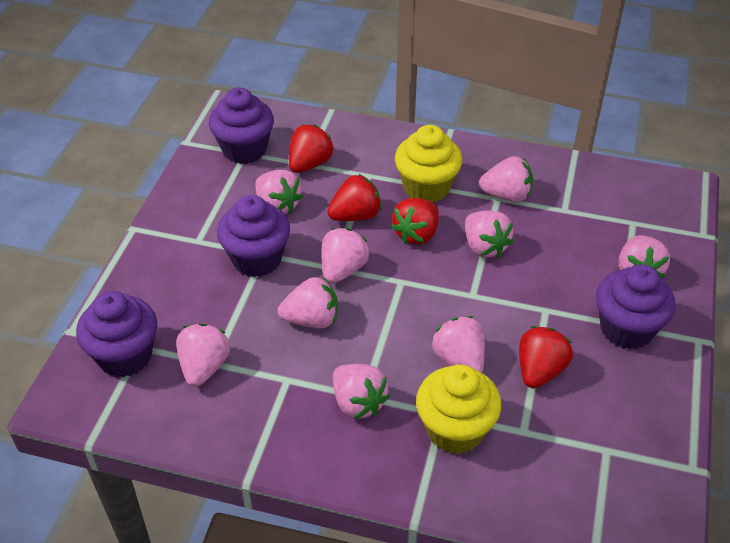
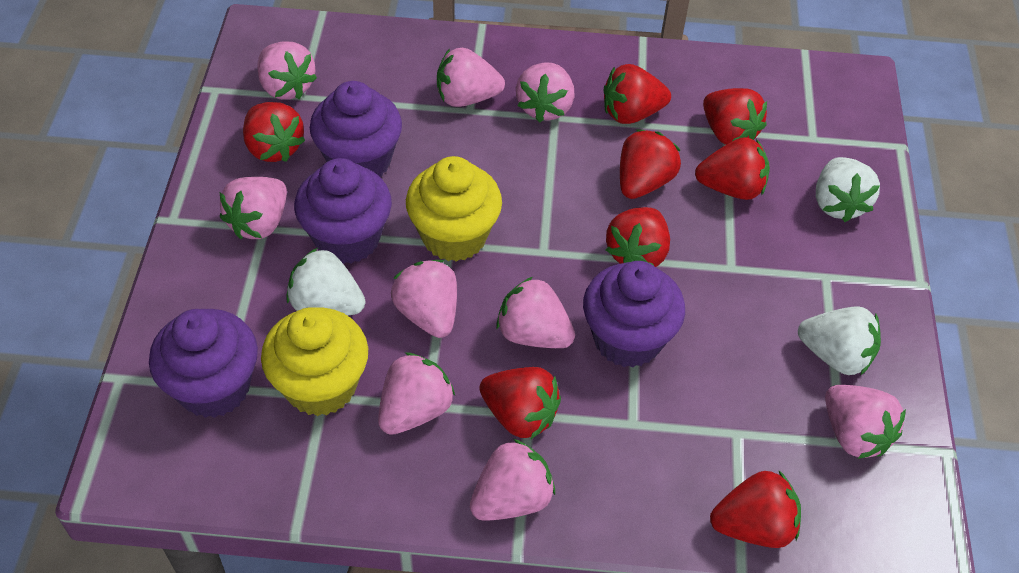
red strawberry: [289,124,334,173] [327,174,382,221] [391,198,439,245] [519,326,573,388] = 4 -> [243,102,305,162] [479,367,561,440] [604,64,671,124] [606,207,670,267] [620,129,681,199] [695,137,770,200] [703,88,767,145] [710,471,801,548] = 8
white strawberry: none = 0 -> [286,248,366,316] [798,306,881,376] [816,157,880,222] = 3

